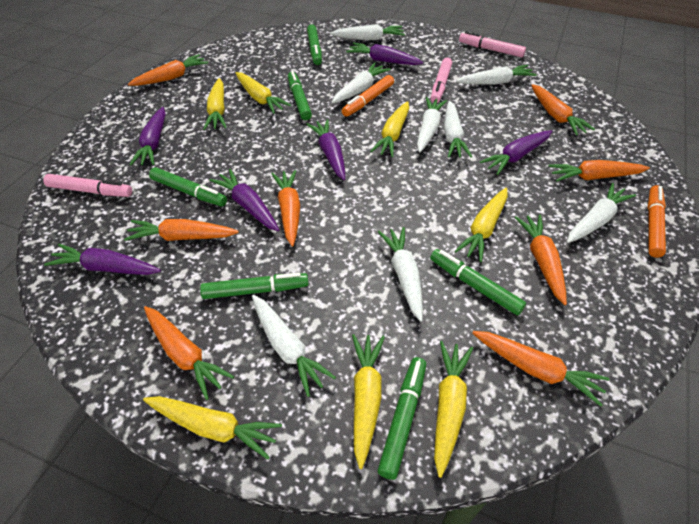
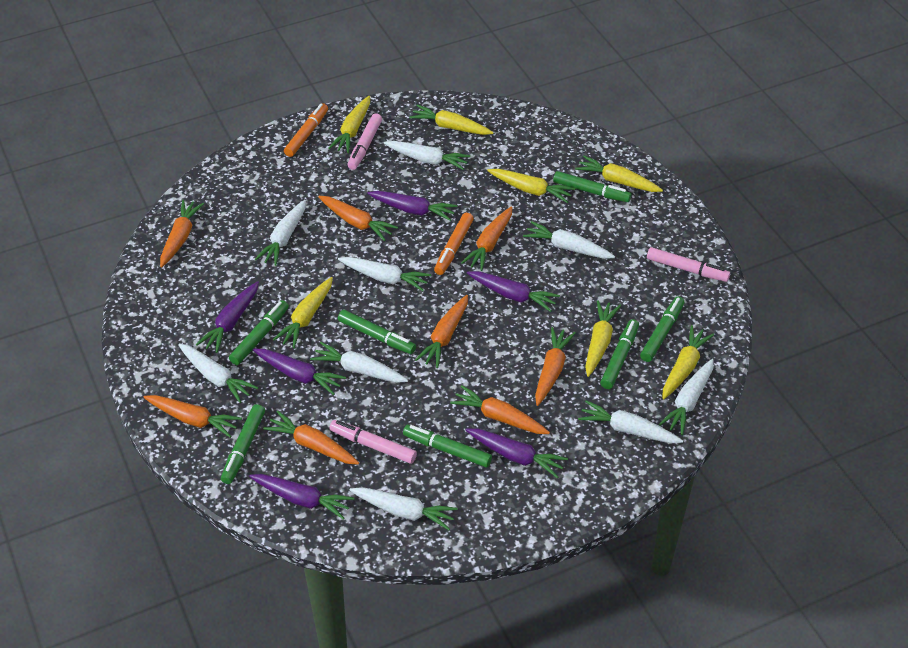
green marker: [149,167,227,207] [200,272,309,299] [288,71,312,120] [307,24,322,65] [378,357,426,480] [430,249,526,315] = 6 -> [221,404,265,484] [229,300,289,365] [338,310,416,354] [403,425,492,467] [553,171,631,202] [600,319,639,389] [640,297,684,362] = 7
white carrot: [252,295,336,397] [330,24,405,40] [332,63,391,103] [378,227,423,322] [417,97,447,152] [444,101,472,157] [456,65,537,85] [567,183,636,243] = 8 -> [178,343,258,403] [255,200,306,266] [310,342,408,383] [338,257,431,291] [349,487,458,530] [384,141,471,170] [523,221,615,259] [578,400,683,443] [659,359,714,435] = 9

